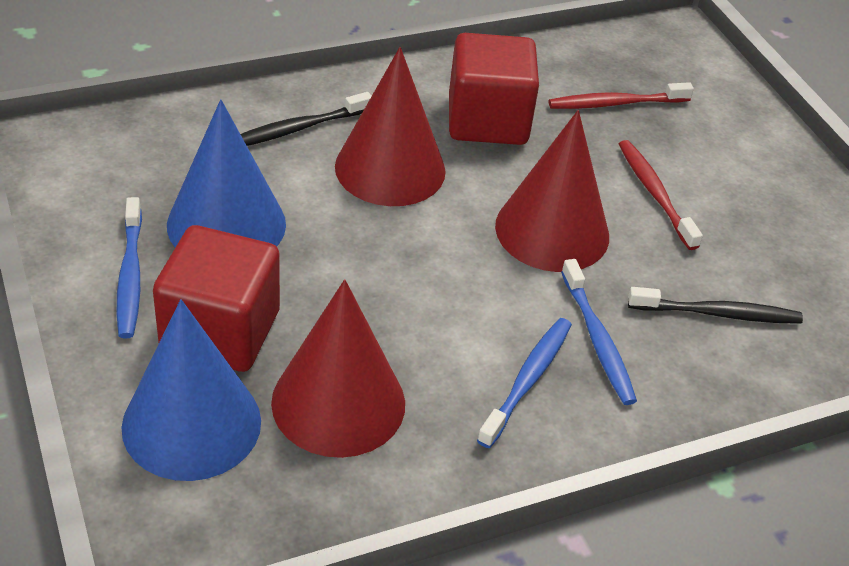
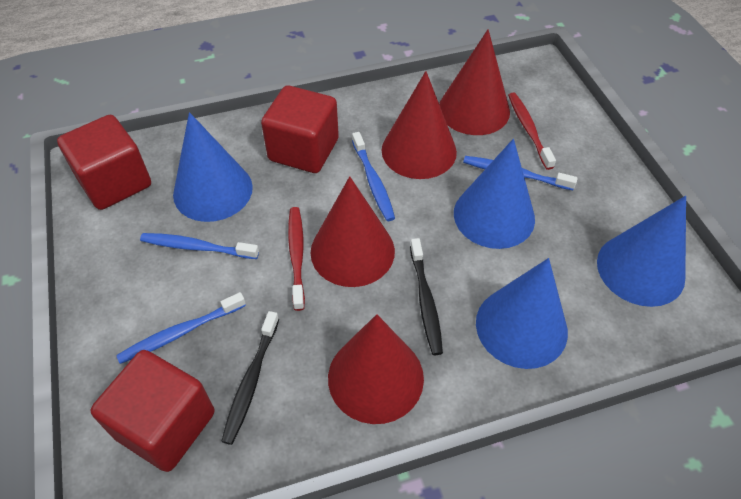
blue cone: [121,299,261,481] [167,99,286,247] = 2 -> [173,112,253,222] [454,139,535,249] [476,258,568,369] [597,196,686,307] = 4
blue toothbrush: [117,197,142,338] [477,318,572,448] [561,259,637,405] = 3 -> [116,292,246,364] [140,233,259,259] [352,132,395,221] [463,156,578,190] = 4
red cone: [271,279,405,458] [335,47,446,206] [495,110,609,272] = 3 -> [310,176,395,287] [328,314,424,424] [381,71,457,179] [439,29,510,135] = 4
red cube: [153,225,280,372] [449,33,539,145] = 2 -> [57,115,151,210] [90,350,214,472] [261,85,339,173] = 3

